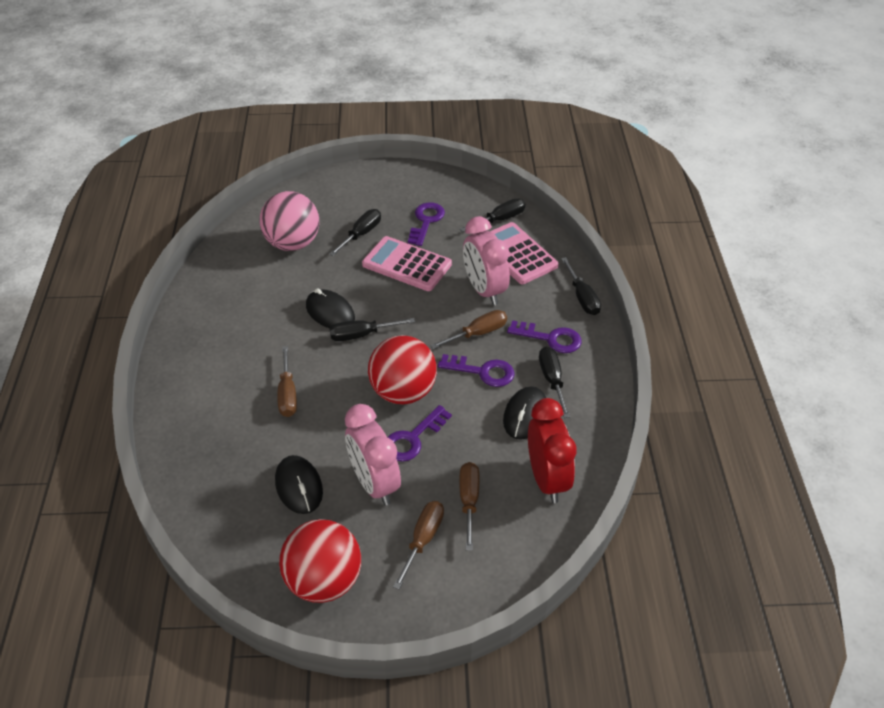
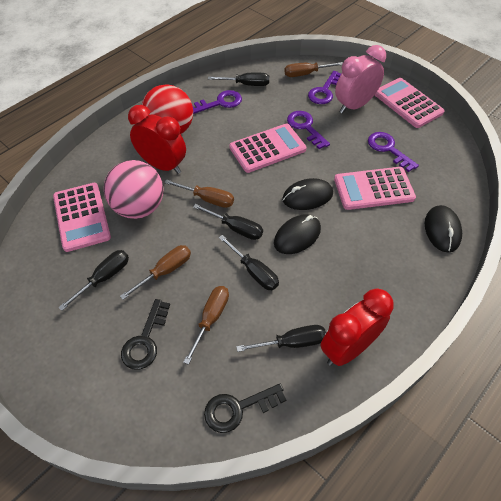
black key: none = 0 -> [121,299,170,370] [204,384,286,433] = 2
pink calculator: [362,236,452,291] [490,222,559,284] = 2 -> [53,183,111,252] [229,124,306,173] [334,167,416,210] [375,78,445,128] = 4
pink clock: [345,404,401,506] [463,216,510,305] = 2 -> [335,45,386,114] = 1
red ball: [279,519,361,603] [368,335,437,404] = 2 -> [142,84,193,134] = 1
red clock: [528,398,577,503] = 1 -> [128,105,186,174] [320,288,393,366] = 2

